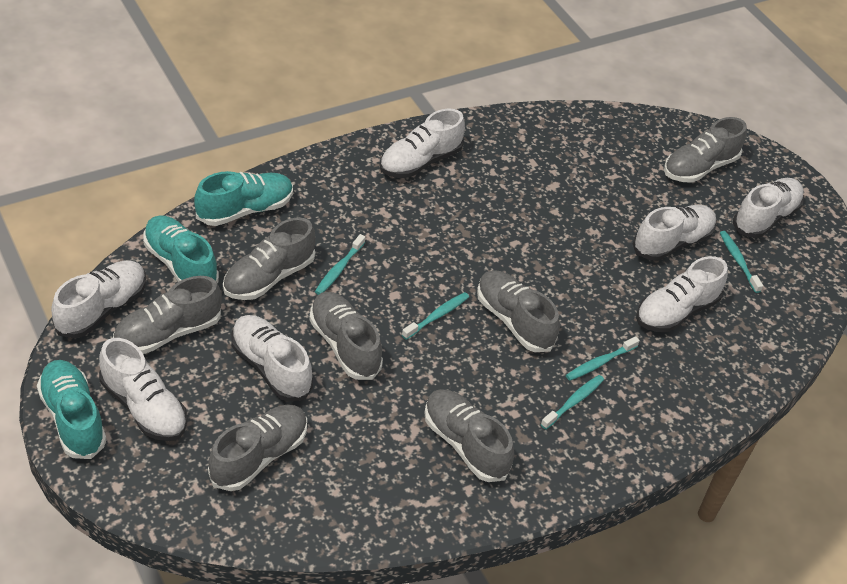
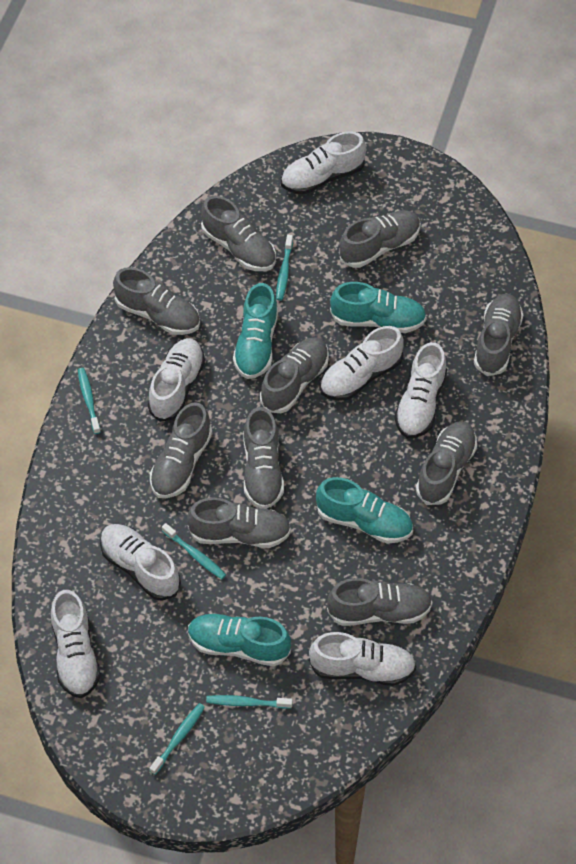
grey shoe: [113,276,222,354] [208,405,307,491] [223,218,315,300] [309,292,383,380] [424,389,514,482] [477,270,560,352] [664,117,747,183] = 7 -> [113,267,200,335] [150,402,212,498] [187,498,291,548] [201,196,276,271] [244,407,284,509] [260,337,329,413] [327,578,432,626] [339,210,421,268] [416,421,477,505] [474,294,523,376] = 10
turquoise shoe: [37,360,107,459] [143,215,219,283] [194,171,293,226] = 3 -> [188,613,291,666] [233,283,278,379] [316,477,413,543] [330,282,427,333] = 4

